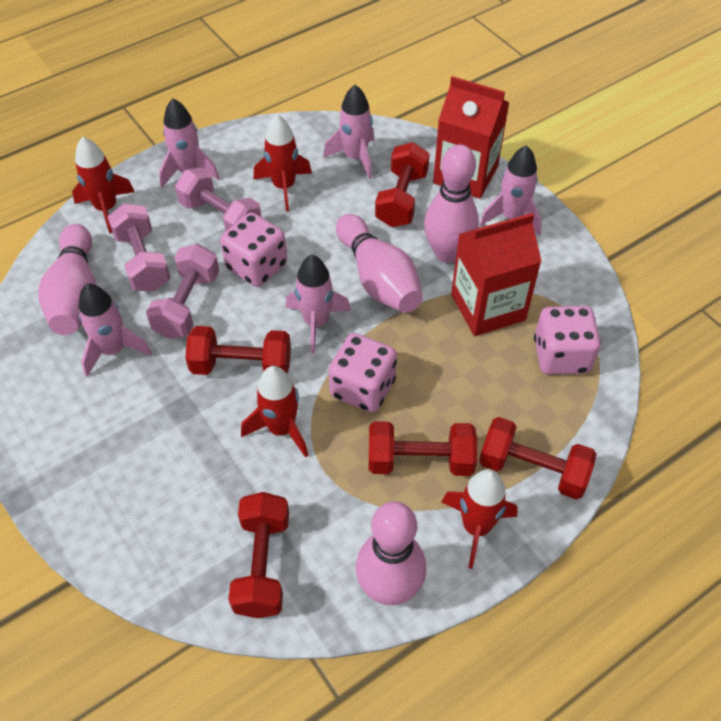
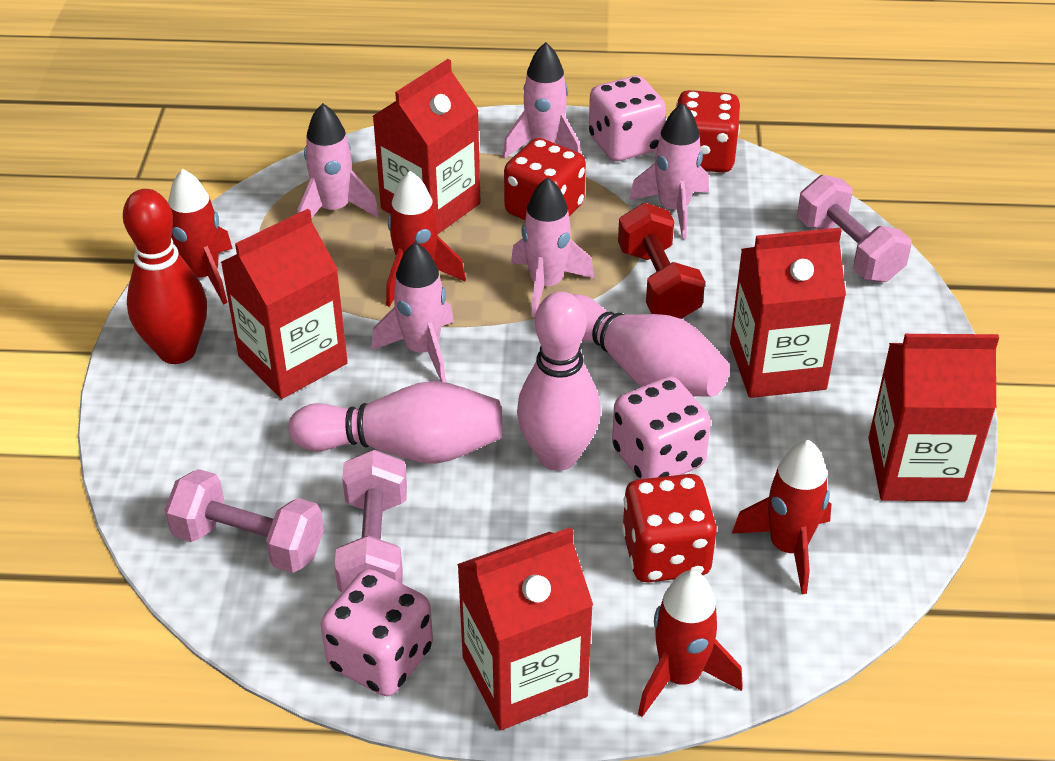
pink bowling pin: [38,224,96,335] [336,214,423,313] [356,502,426,605] [424,144,479,263] = 4 -> [289,381,502,463] [517,292,601,471] [573,294,730,397] = 3
red bowling pin: none = 0 -> [123,189,207,364] = 1
red carton: [433,76,509,198] [451,213,542,336] = 2 -> [221,209,348,399] [373,59,481,234] [457,527,593,730] [730,228,846,398] [868,334,999,501] = 5
red dice: none = 0 -> [504,138,586,220] [622,474,717,582] [676,90,740,172] = 3
red dumbbell: [185,326,291,375] [228,492,289,618] [369,421,477,476] [375,142,430,227] [479,417,597,499] = 5 -> [618,203,705,319] = 1

